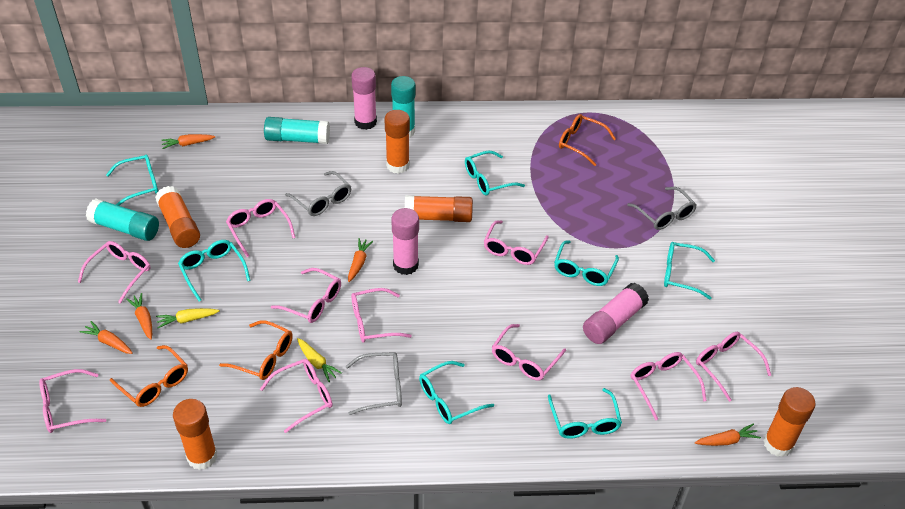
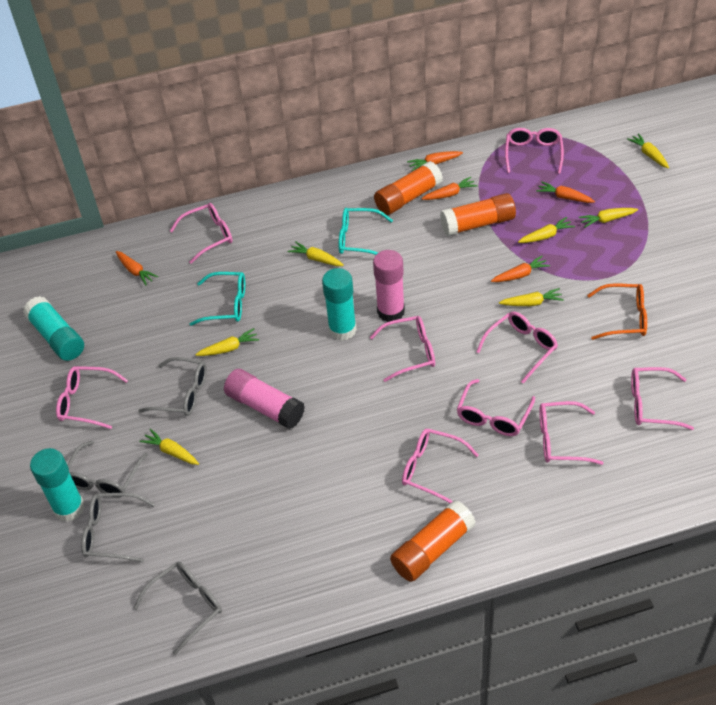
grey glasses: [285,171,351,216] [346,352,402,415] [627,187,697,230] = 3 -> [68,441,148,497] [81,493,155,562] [133,562,222,655] [138,357,207,416] = 4
orange glasses: [110,345,188,407] [219,320,293,380] [559,114,616,166] = 3 -> [587,284,647,340] = 1
orange glue stick: [155,186,200,248] [173,399,217,470] [384,110,410,174] [405,195,473,222] [763,387,816,457] = 5 -> [374,161,443,215] [390,500,476,582] [440,193,516,236] = 3
pink glasses: [39,369,106,433] [78,241,150,304] [226,199,295,257] [260,359,333,433] [271,268,341,323] [351,288,412,343] [484,220,548,265] [492,324,566,381] [631,352,706,420] [696,332,771,402] = 10 -> [56,366,128,429] [170,203,233,264] [370,316,435,382] [402,429,479,503] [457,379,535,436] [476,311,558,384] [505,128,564,174] [539,401,604,465] [631,367,694,430] = 9
pink glue stick: [351,67,377,130] [391,208,419,275] [583,283,649,344] = 3 -> [224,369,305,429] [373,250,405,322] = 2
turquoise glasses: [106,154,158,206] [178,240,251,301] [419,361,494,424] [465,150,525,195] [548,388,622,439] [554,240,619,286] [664,242,715,300] = 7 -> [190,272,245,326] [339,208,393,255] = 2
yellow carrot: [156,308,220,328] [297,338,342,382] = 2 -> [139,429,199,465] [195,328,259,356] [288,241,344,266] [499,288,564,306] [518,217,575,243] [579,208,638,228] [627,133,669,169] = 7

